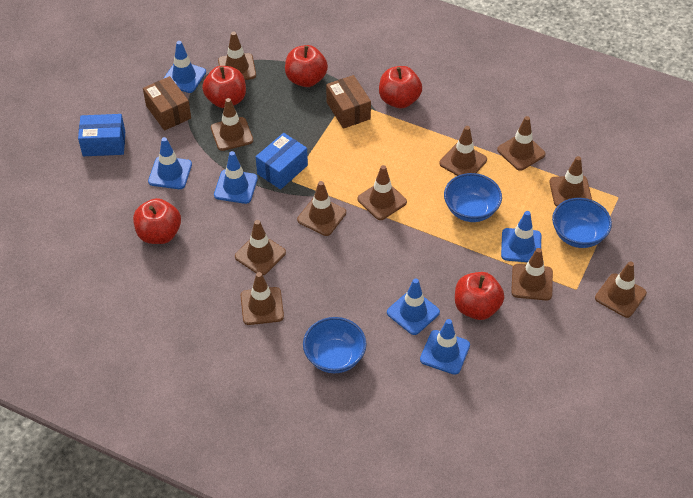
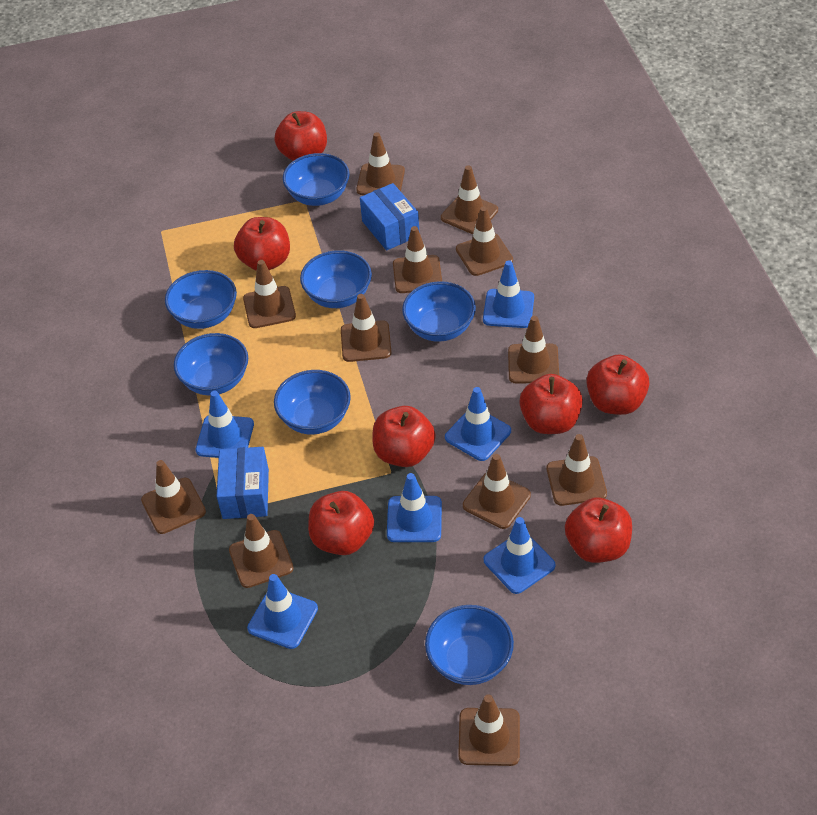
blue bowl: [303,317,367,373] [444,173,502,222] [552,198,612,248] = 3 -> [165,270,237,329] [174,333,248,395] [274,370,351,435] [283,153,350,206] [300,250,372,308] [402,281,476,342] [425,605,514,685] = 7
brown box: [143,76,191,131] [326,75,371,129] = 2 -> none = 0
brown traffic cone: [211,98,253,151] [218,32,256,80] [235,220,286,275] [240,272,284,325] [297,181,346,236] [357,165,407,220] [439,126,487,176] [497,116,546,171] [511,248,553,301] [549,156,592,207] [595,261,647,318] = 11 -> [141,460,206,534] [229,514,294,588] [243,260,296,328] [341,294,392,362] [356,132,405,195] [393,226,442,293] [441,165,498,234] [456,206,513,276] [458,694,520,766] [463,454,531,529] [508,316,559,384] [547,434,607,506] = 12
red apple: [133,198,181,244] [202,66,246,108] [285,45,328,87] [379,66,422,108] [455,272,504,320] = 5 -> [234,217,290,271] [275,111,327,161] [308,491,374,555] [372,406,435,467] [519,374,583,434] [565,497,632,563] [586,355,649,415] = 7

